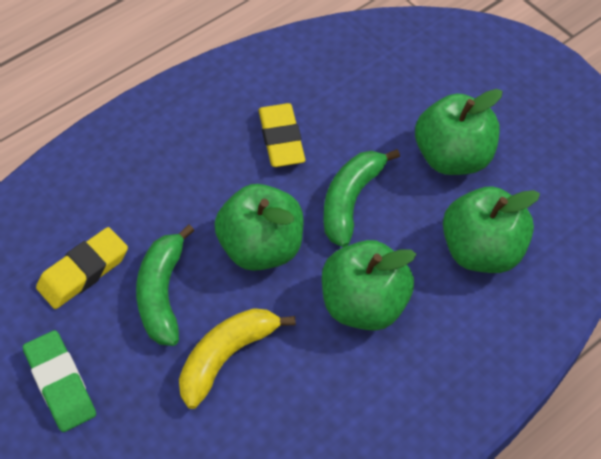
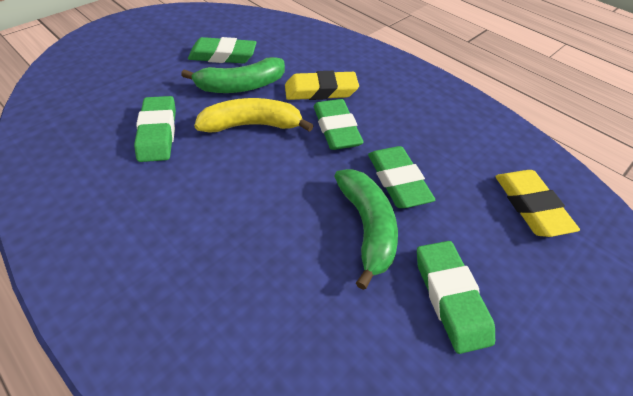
green apple: [215,184,304,271] [322,240,416,331] [415,89,502,175] [443,186,540,273] = 4 -> none = 0
green eraser: [23,330,96,432] = 1 -> [134,96,176,162] [188,37,257,63] [314,99,364,150] [368,146,435,208] [417,241,495,354] = 5

